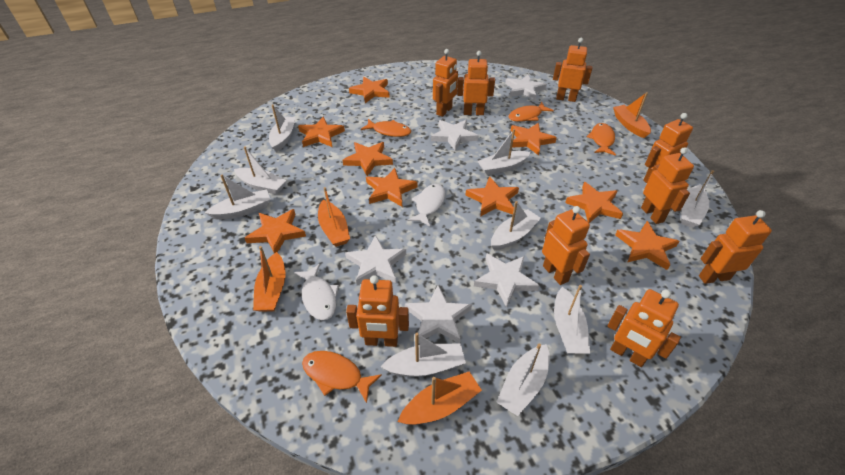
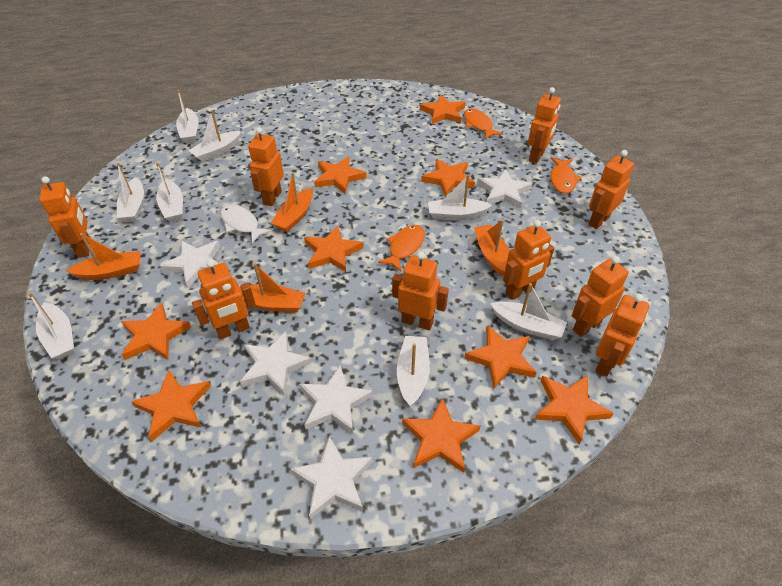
orange fish: [302,351,382,403] [361,119,411,137] [509,102,554,122] [587,123,616,156] = 4 -> [378,225,425,271] [464,108,503,139] [551,157,582,194] = 3
white boat: [205,175,271,220] [234,146,287,195] [269,105,296,152] [380,333,466,377] [477,129,531,175] [491,201,541,250] [496,343,550,416] [554,285,590,354] [682,170,714,228] = 9 -> [28,292,74,359] [117,162,144,222] [156,163,183,222] [176,90,199,143] [188,110,241,162] [397,336,430,406] [428,174,492,220] [490,283,567,340] = 8
white fish: [294,264,339,320] [408,184,445,226] = 2 -> [220,205,272,244] = 1

